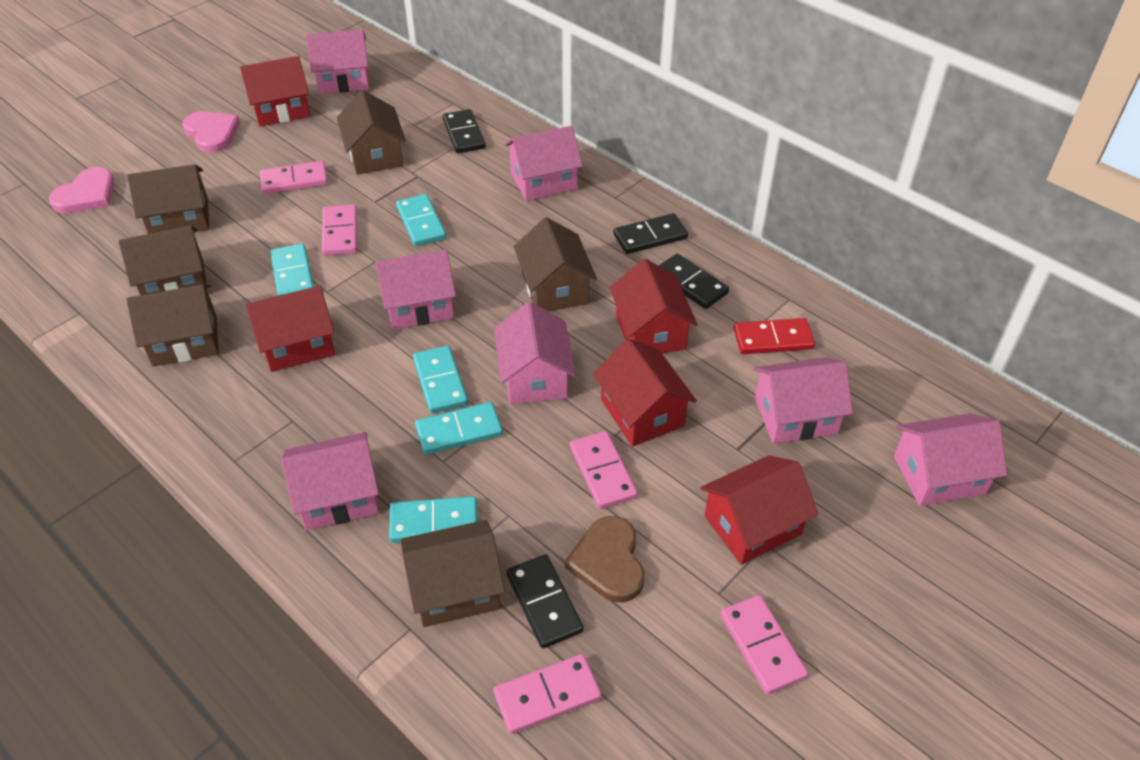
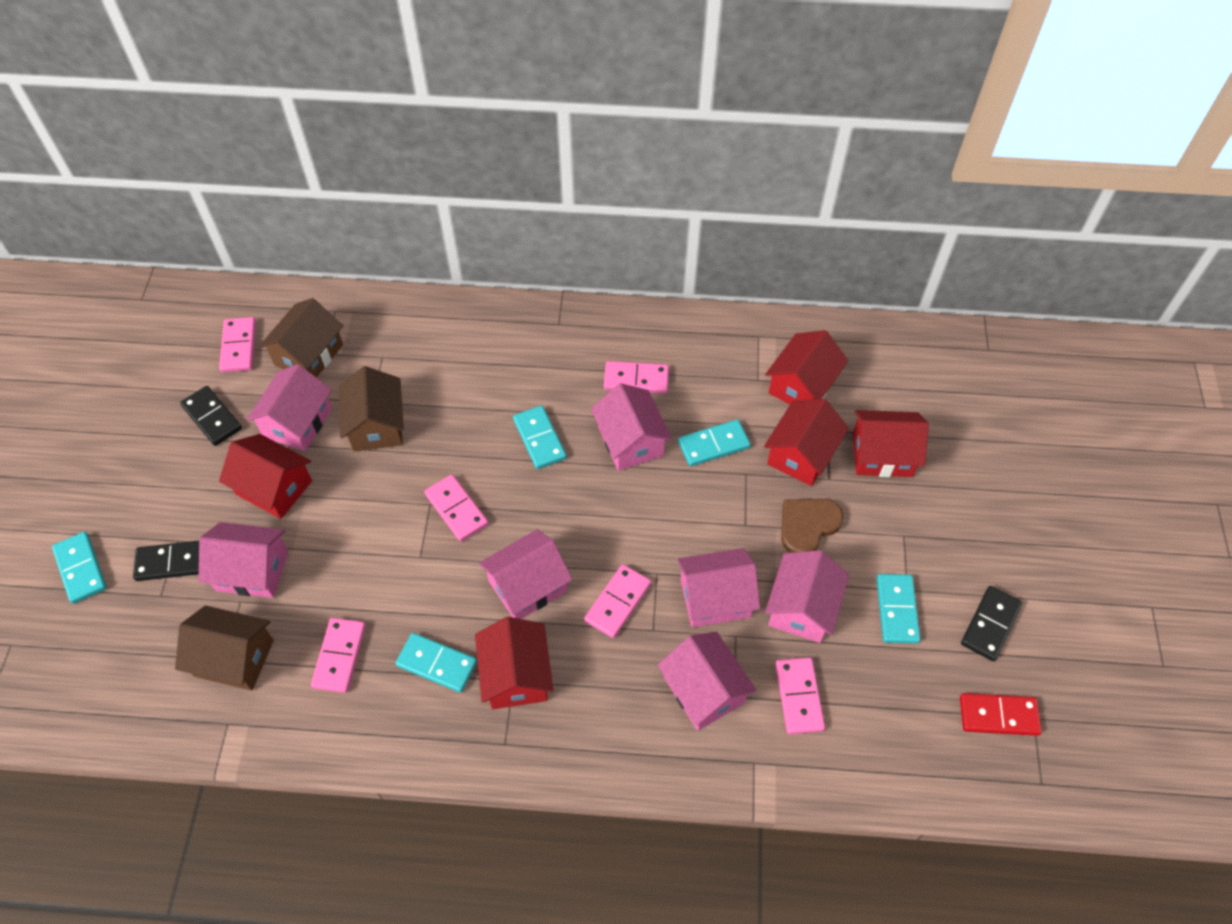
black domino: [443,109,486,153] [506,554,584,648] [613,213,688,254] [659,253,729,309] = 4 -> [133,541,199,581] [180,386,242,446] [961,586,1022,661] = 3
brown house: [119,226,208,295] [127,164,209,234] [127,284,219,367] [337,90,406,175] [401,520,505,627] [514,217,597,312] = 6 -> [175,605,274,691] [259,298,343,377] [339,366,404,452] = 3
pink domino: [260,161,328,194] [322,204,357,256] [493,654,602,734] [570,431,638,509] [720,595,808,695] = 5 -> [219,317,256,372] [311,618,366,693] [424,474,489,542] [584,564,651,638] [604,361,669,394] [775,657,825,734] = 6
pink heart: [49,167,115,213] [182,111,240,153] = 2 -> none = 0

